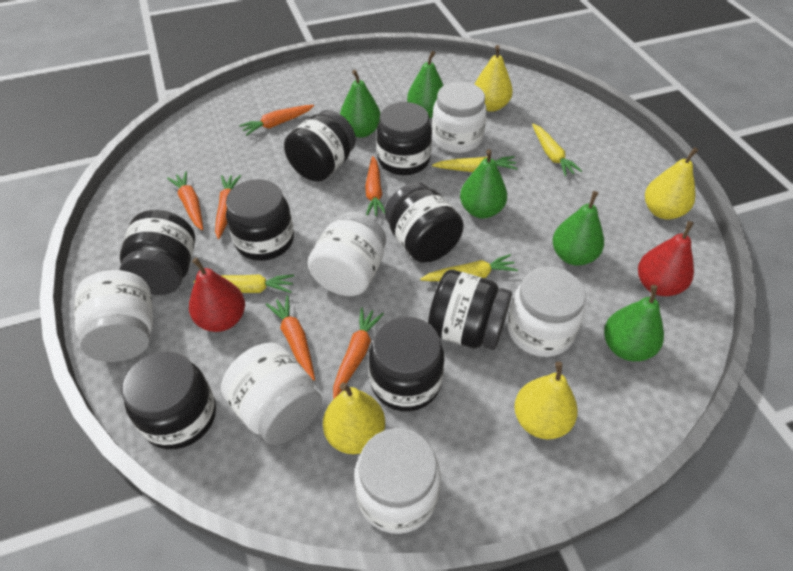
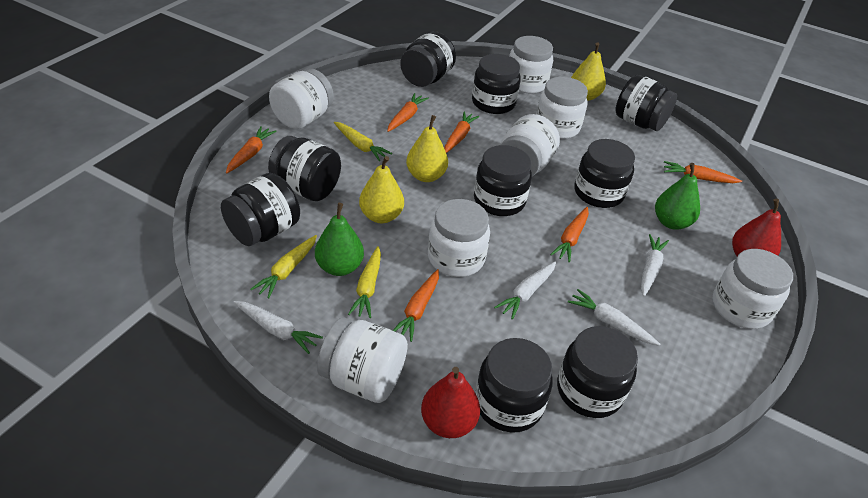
black jar: [119,210,195,295] [121,351,216,449] [226,179,294,261] [284,110,356,182] [369,316,444,411] [376,102,432,175] [385,182,464,263] [428,270,512,350] = 8 -> [221,173,300,246] [268,136,341,201] [400,31,456,87] [472,54,521,114] [474,145,532,216] [475,338,553,433] [557,326,638,418] [574,139,635,208] [615,74,677,131] = 9
green pear: [340,70,381,138] [407,51,444,119] [460,149,507,218] [552,191,604,266] [604,285,664,361] = 5 -> [315,203,364,276] [655,163,700,230] = 2
white carrot: none = 0 -> [233,301,323,354] [494,261,556,320] [568,289,660,346] [641,234,669,297] = 4
white jar: [74,270,153,362] [221,343,322,445] [308,212,386,296] [354,428,441,534] [432,82,487,153] [508,267,586,357] = 6 -> [269,69,334,129] [317,317,408,403] [428,199,490,277] [501,114,560,177] [509,36,553,94] [536,77,588,139] [712,249,793,329] = 7
yellow carrot: [194,274,294,293] [420,254,518,281] [432,156,518,172] [532,124,582,176] = 4 -> [251,235,317,299] [334,122,392,161] [348,246,381,318] = 3
yellow pear: [323,382,385,454] [474,45,513,112] [514,362,578,439] [645,147,698,220] = 4 -> [359,156,404,223] [406,115,448,182] [571,42,606,101] = 3

